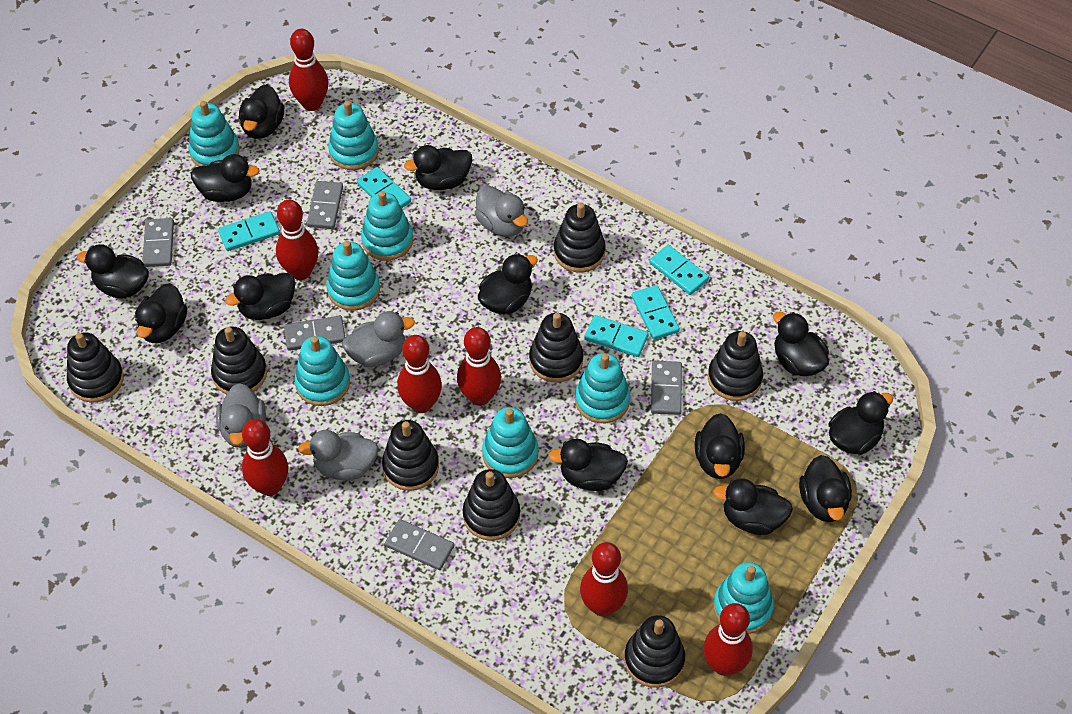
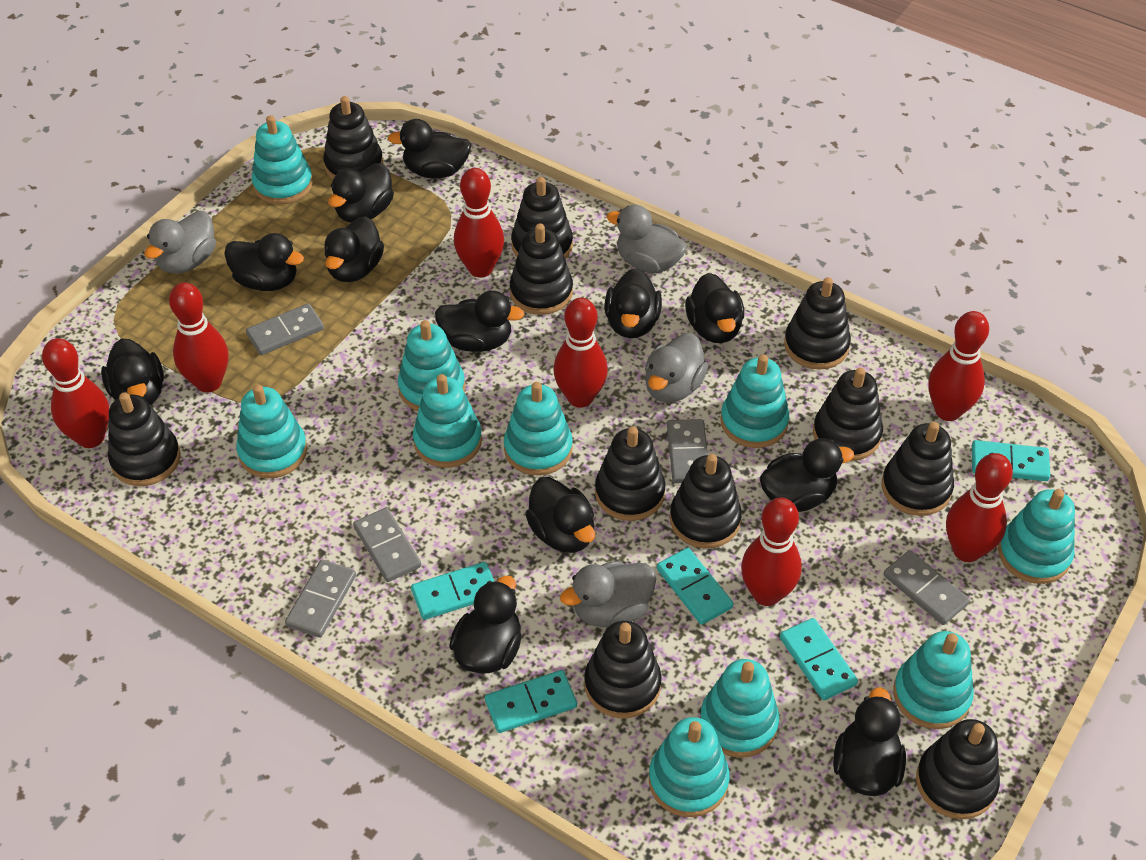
black duck: [77,244,149,299] [135,283,187,343] [191,154,260,202] [225,273,295,320] [239,84,284,139] [404,145,472,190] [478,253,538,314] [548,439,628,491] [695,413,745,479] [713,478,793,535] [773,311,829,376] [799,455,852,522] [828,391,893,455] = 13 -> [101,338,164,405] [224,233,304,291] [325,216,384,282] [328,163,394,223] [388,119,471,178] [435,291,524,352] [449,576,522,674] [525,477,595,553] [604,268,662,338] [685,273,744,343] [759,438,854,512] [833,687,906,796] = 12
black stacking toy: [67,332,124,403] [211,327,267,394] [382,420,439,491] [463,469,520,540] [529,313,583,383] [554,203,606,272] [624,615,685,688] [708,331,763,401] = 8 -> [108,392,181,486] [323,96,383,179] [510,224,573,315] [511,177,573,259] [584,621,661,718] [595,427,665,521] [670,454,742,548] [784,277,851,370] [813,367,883,461] [882,422,954,516] [916,719,1000,819] = 11
turquoise stacking toy: [188,101,240,167] [294,336,350,406] [327,241,380,311] [328,101,379,170] [361,191,413,261] [482,407,538,478] [575,353,630,423] [713,562,774,634] = 8 -> [236,385,307,478] [251,115,313,204] [398,320,465,411] [413,374,482,468] [504,382,573,476] [649,717,730,817] [700,659,779,758] [720,355,789,448] [893,631,974,729] [998,489,1075,584] = 10

